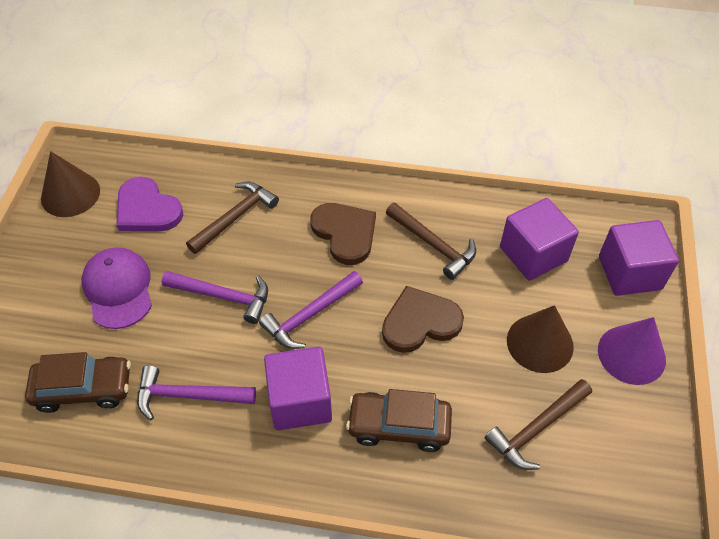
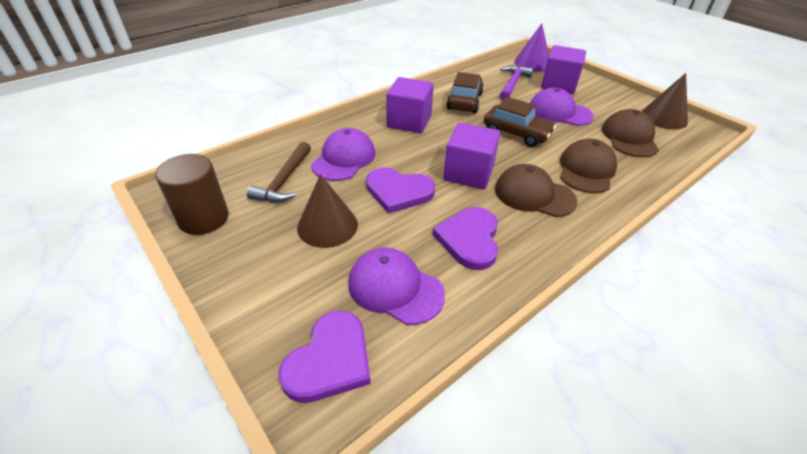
brown cap: none = 0 -> [495,164,577,217] [560,139,617,193] [602,109,659,157] = 3
brown cylinder: none = 0 -> [155,154,229,235] = 1
brown hammer: [186,182,279,254] [386,203,476,280] [485,379,592,470] = 3 -> [247,142,311,203] = 1
brown heart: [310,203,376,265] [382,286,464,353] = 2 -> none = 0
purple cap: [82,248,152,329] = 1 -> [311,128,375,181] [348,248,445,325] [530,87,594,126] = 3
purple hammer: [137,365,256,420] [162,271,268,324] [259,271,363,349] = 3 -> [499,65,533,101] = 1
purple heart: [116,177,183,231] = 1 -> [278,311,371,403] [366,167,435,214] [432,207,498,270] = 3

